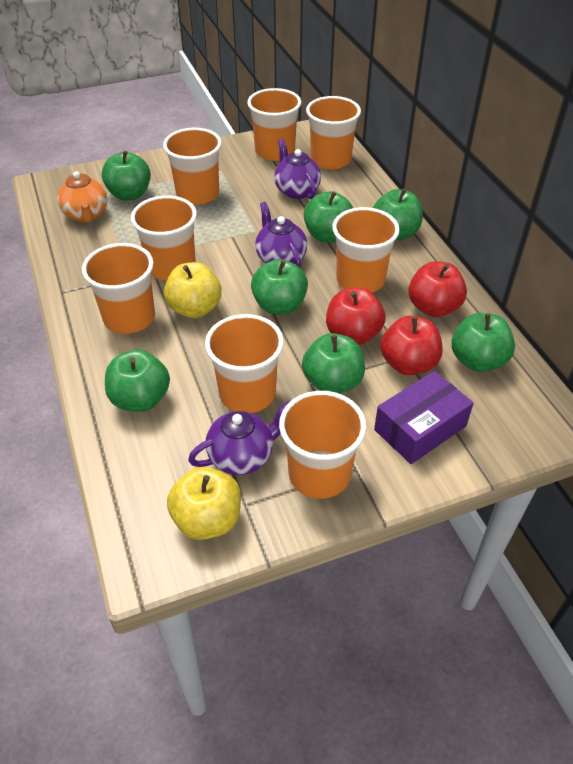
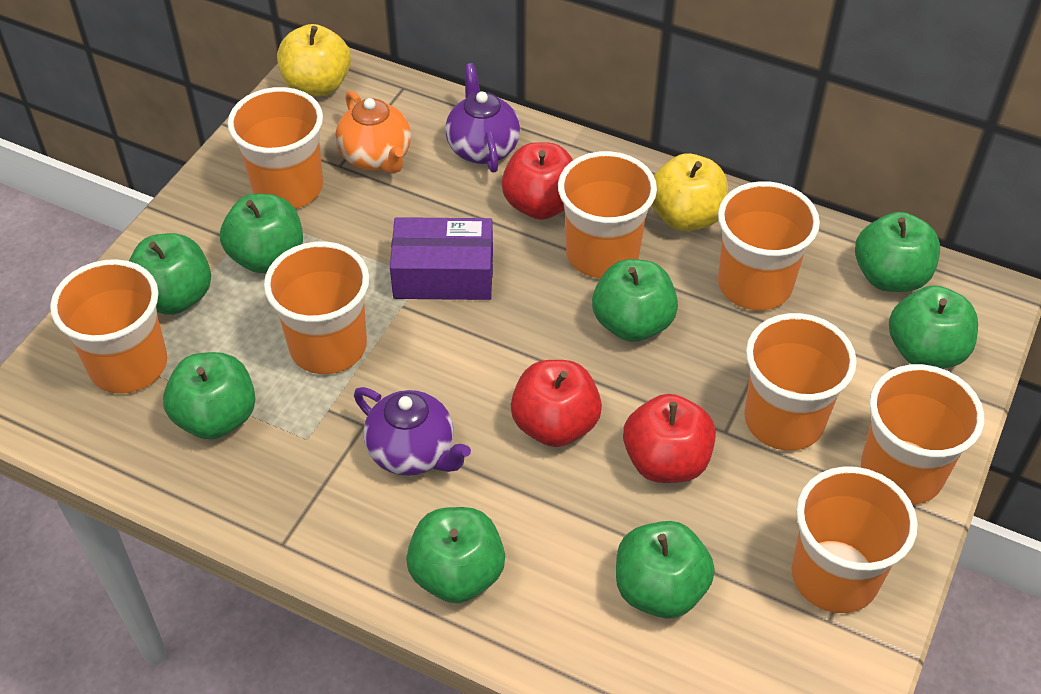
green apple: [102,151,151,201] [105,350,170,412] [251,259,308,314] [302,333,365,393] [304,191,353,243] [373,189,423,240] [452,312,515,372] = 7 -> [129,233,211,315] [163,352,256,439] [220,194,303,273] [406,507,505,603] [592,259,678,342] [616,521,715,619] [855,212,940,292] [889,285,978,369] = 8
purple teapot: [188,401,289,475] [255,202,307,268] [274,139,321,199] = 3 -> [354,387,471,476] [445,63,520,173] = 2

